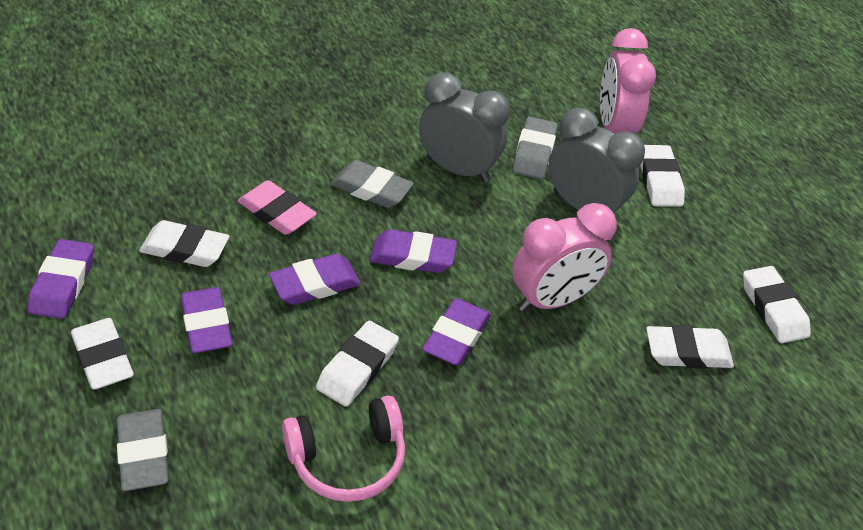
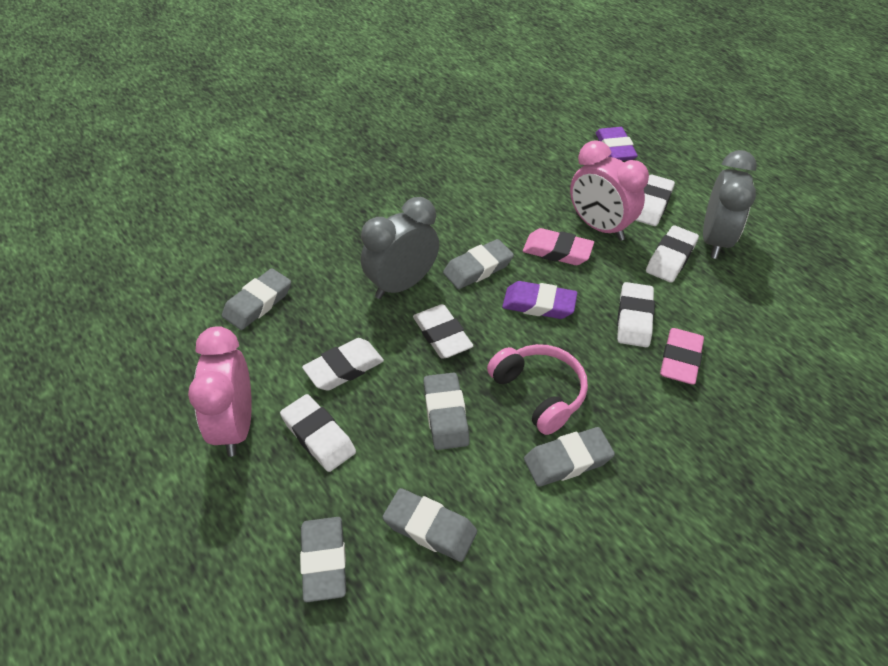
grey eraser: [117,409,169,491] [331,160,414,208] [512,117,558,179] = 3 -> [222,268,291,330] [300,517,346,602] [383,488,477,562] [423,373,470,450] [443,239,514,289] [524,427,615,487] = 6
pink eraser: [238,180,317,235] = 1 -> [523,228,594,265] [660,328,704,385] = 2
purple eraser: [28,239,94,319] [181,287,232,353] [269,254,361,305] [370,229,457,273] [422,298,491,365] = 5 -> [502,281,577,319] [596,127,638,161] = 2

